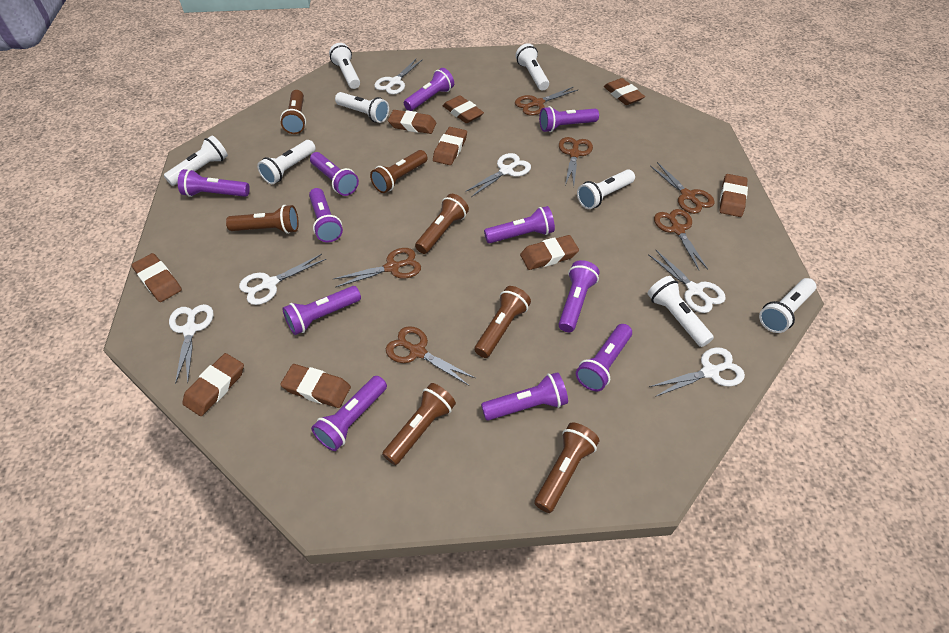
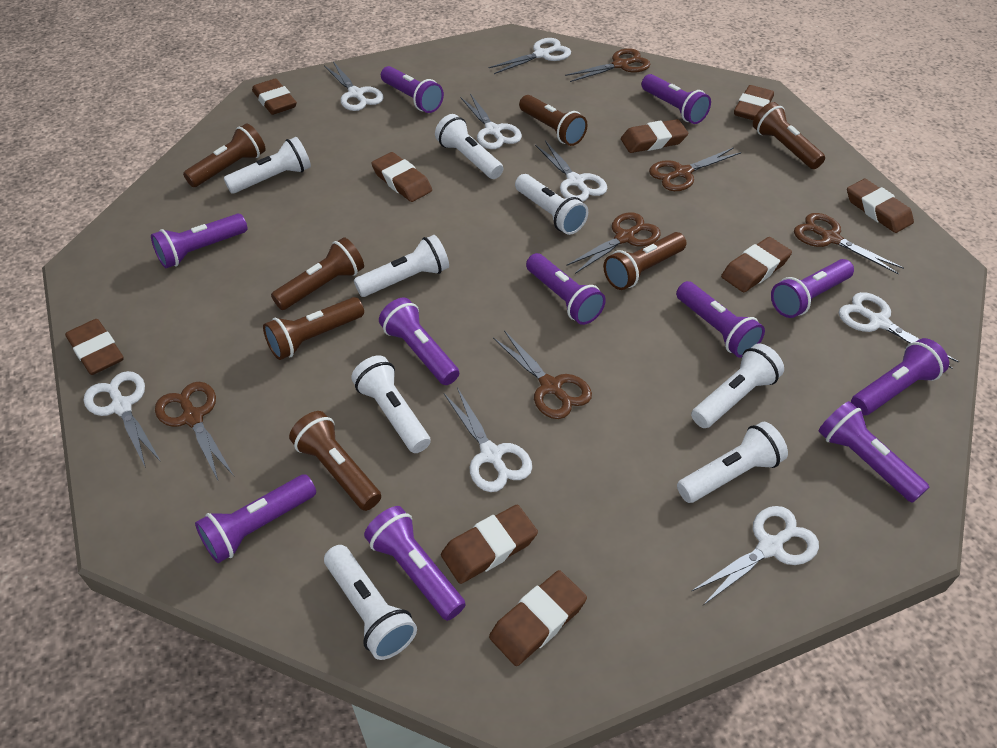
white scissors: [169,304,214,384] [239,254,326,305] [374,58,423,95] [465,153,531,197] [648,250,726,313] [649,347,745,397] = 6 -> [84,371,161,468] [324,62,384,111] [444,387,532,492] [461,94,522,149] [489,38,571,74] [535,141,607,202] [692,506,819,605] [839,292,959,369] = 8

